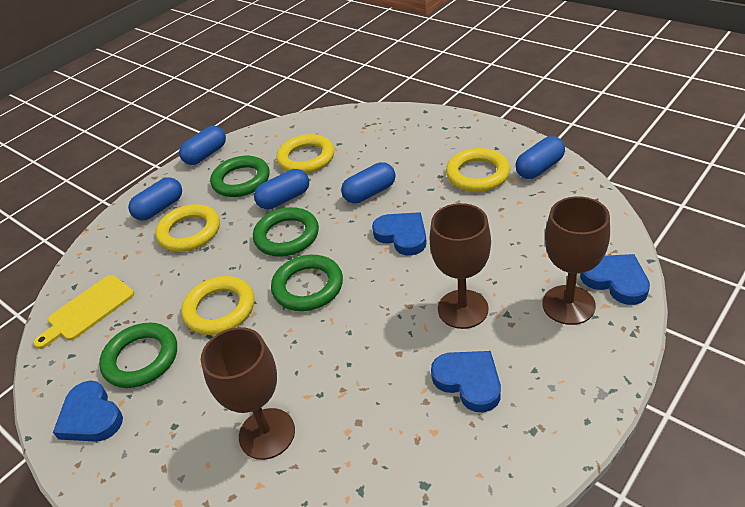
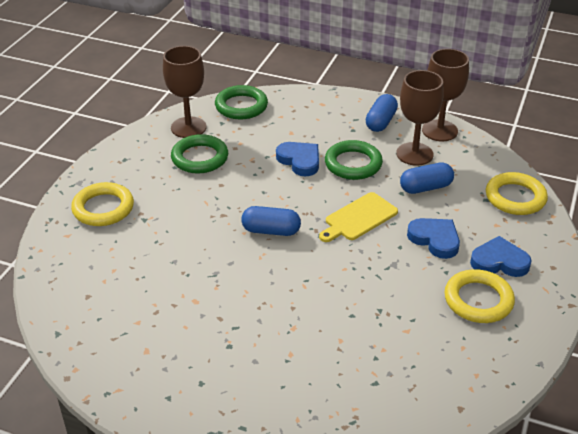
blue capsule: [128,177,182,220] [179,126,226,165] [254,169,309,209] [341,162,396,203] [515,136,565,179] = 5 -> [241,206,301,236] [365,94,398,132] [400,162,454,194] = 3
blue heart: [53,381,123,442] [372,212,427,256] [431,351,501,412] [580,254,650,305] = 4 -> [276,142,319,176] [407,218,460,259] [470,236,531,277] = 3
green ring: [99,323,177,388] [210,156,270,197] [253,207,319,257] [271,255,343,311] = 4 -> [171,134,228,174] [215,85,268,119] [325,140,383,180] = 3
yellow ring: [155,204,220,252] [181,276,254,335] [276,134,334,174] [446,148,510,192] = 4 -> [71,182,134,226] [444,269,515,323] [486,172,548,215] = 3

